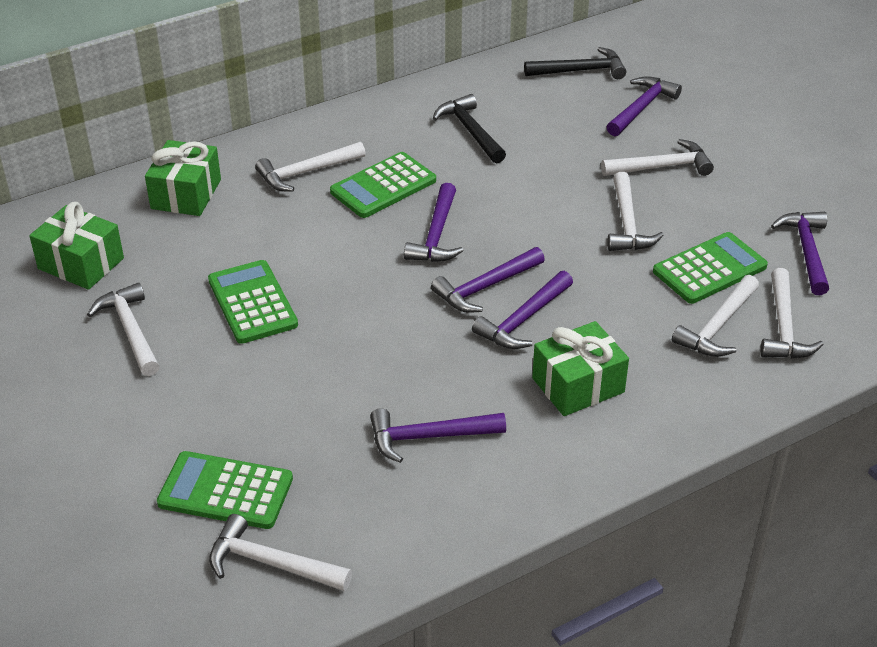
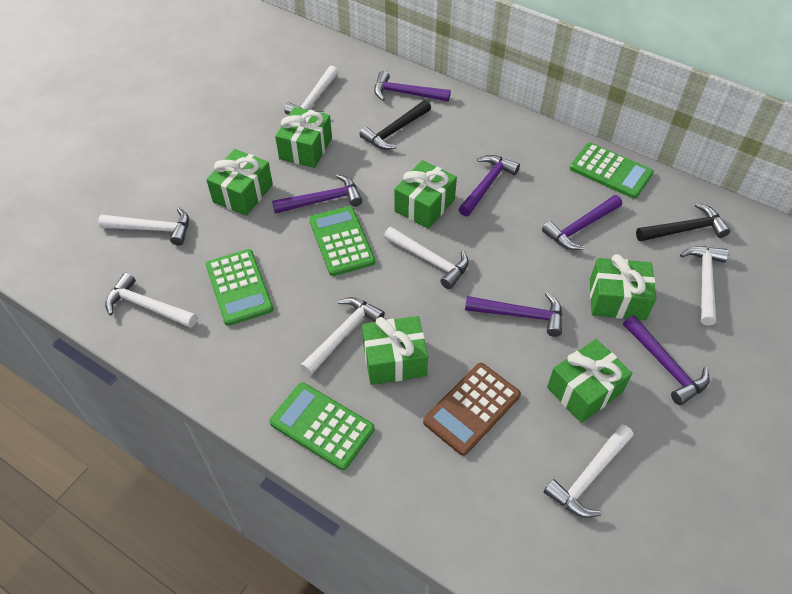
brown calculator: none = 0 -> [423,363,521,456] = 1
green gift: [29,202,124,290] [145,140,221,216] [532,321,629,416] = 3 -> [206,149,273,216] [275,107,332,168] [362,316,428,385] [394,160,457,229] [547,339,632,423] [590,254,656,320] = 6

